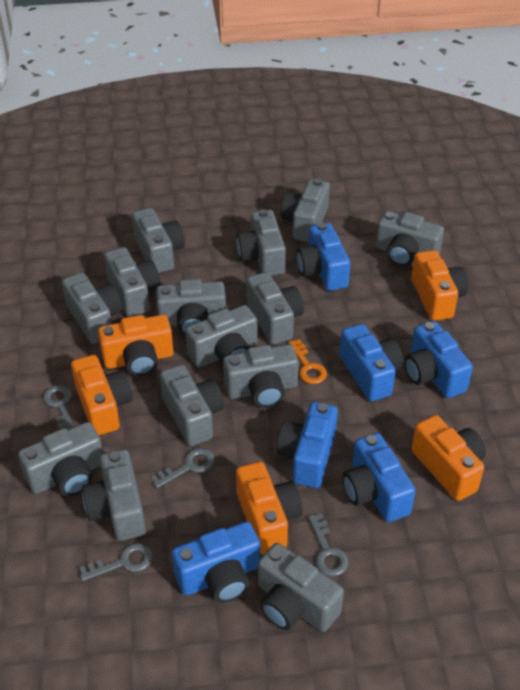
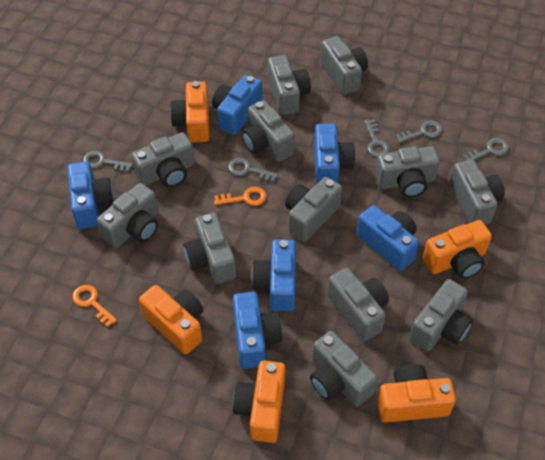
grey camera: [18,422,103,496] [62,272,122,344] [82,449,146,541] [104,247,160,317] [132,208,185,273] [156,279,226,336] [160,364,224,446] [185,305,257,368] [223,344,299,407] [236,209,286,276] [246,272,304,345] [258,543,344,632] [281,178,330,242] [376,211,444,267] = 14 -> [97,183,158,248] [131,132,195,187] [183,213,236,284] [242,100,295,162] [268,55,311,115] [285,177,342,242] [310,331,378,406] [320,36,368,95] [327,268,389,341] [375,146,440,198] [409,279,473,352] [449,160,505,225] = 12
grey key: [43,385,74,430] [79,543,153,581] [151,448,215,488] [308,514,348,576] = 4 -> [83,150,133,172] [228,158,278,182] [365,119,390,157] [395,120,443,143] [463,138,509,161] = 5
orange key: [288,339,327,384] = 1 -> [72,285,117,327] [214,187,267,206] = 2

